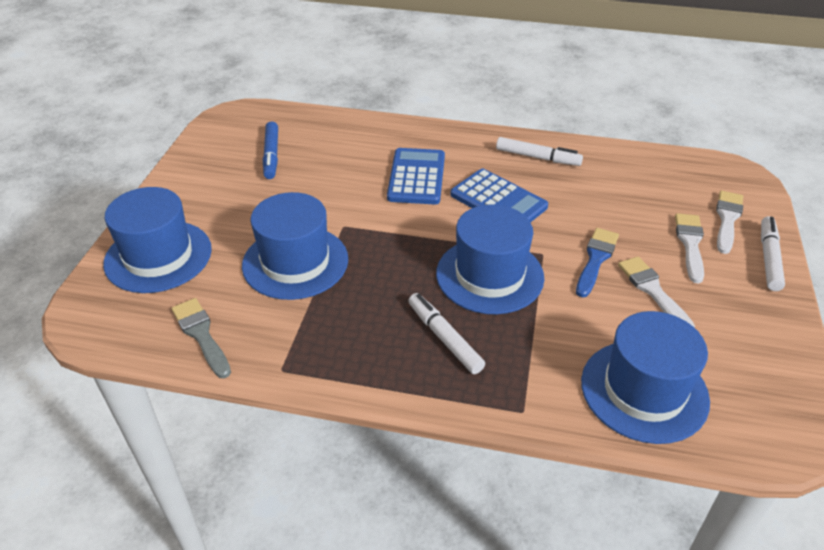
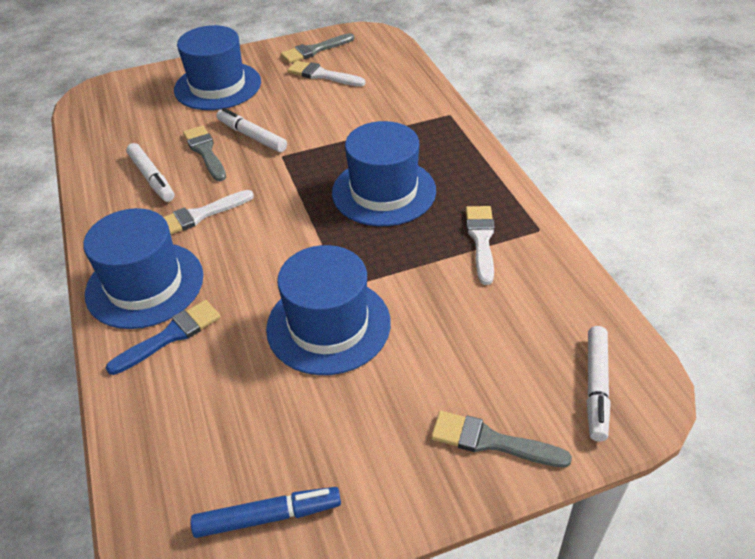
blue calculator: [387,148,445,204] [451,169,548,222] = 2 -> none = 0
grey brush: [172,298,231,378] = 1 -> [183,125,226,181] [281,33,354,63] [431,411,572,467] = 3

